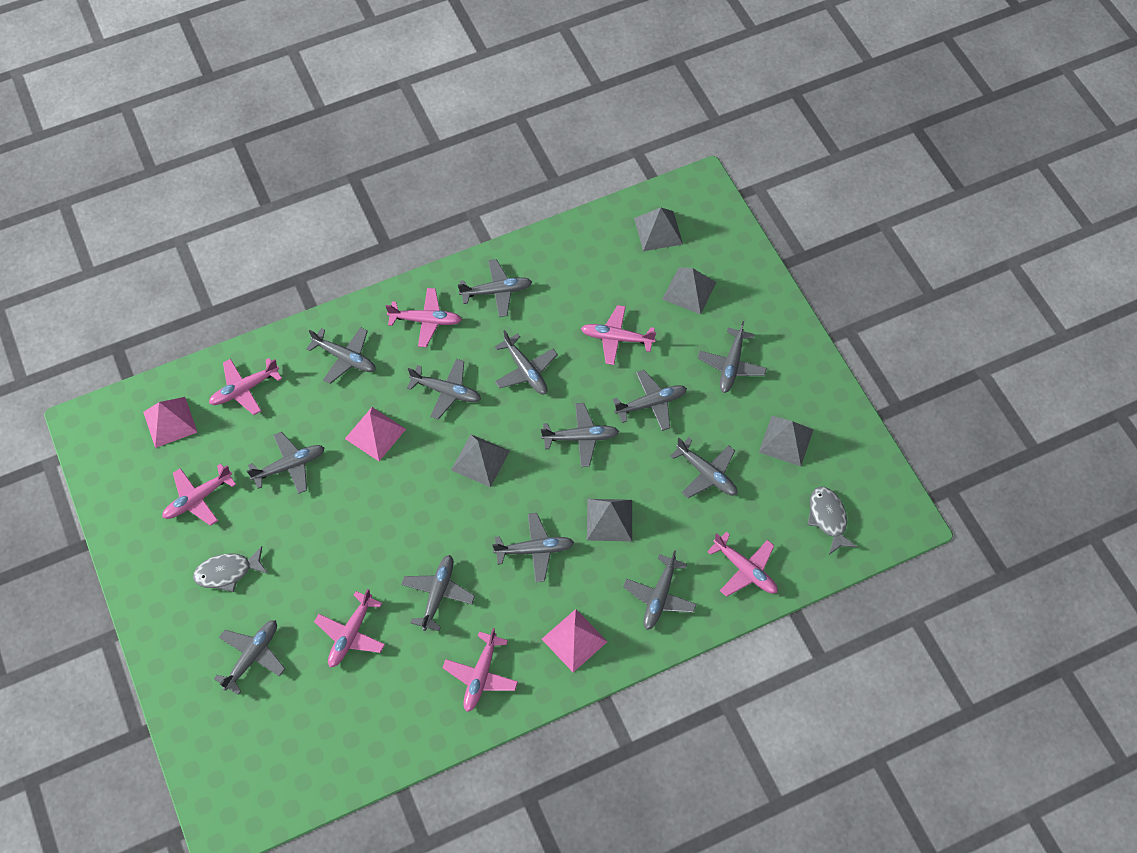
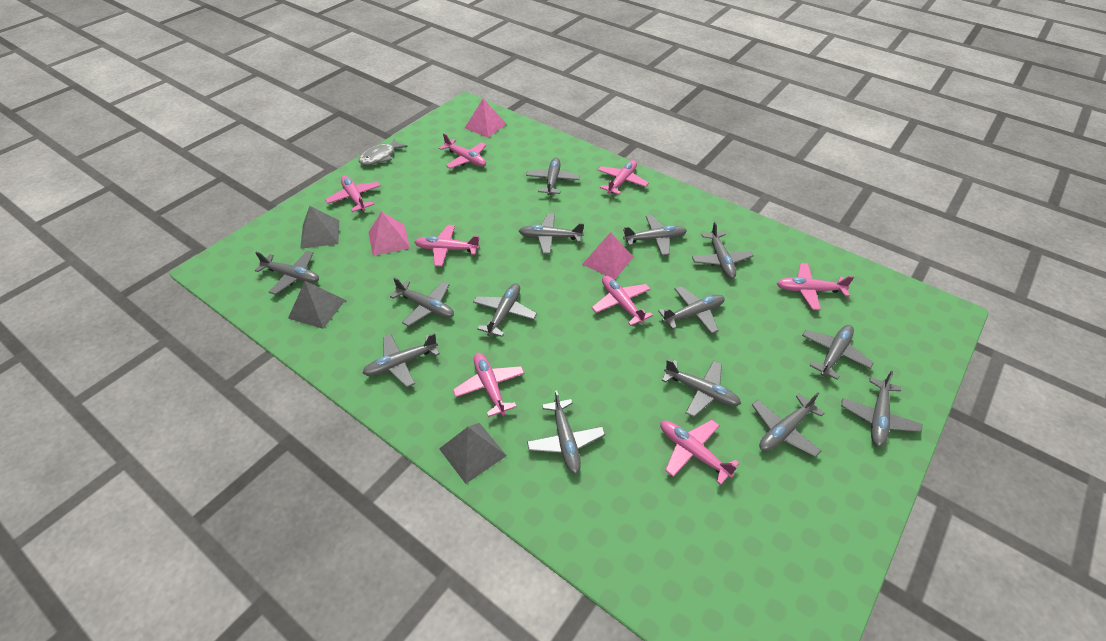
grey fish: [193,546,268,592] [808,487,857,555] = 2 -> [359,138,408,165] = 1
grey plane: [214,620,285,695] [247,432,325,494] [306,327,376,384] [401,555,475,631] [407,359,481,419] [458,259,532,317] [492,513,574,582] [495,330,558,395] [541,403,619,467] [612,370,687,431] [623,550,697,630] [670,437,737,498] [698,321,767,393] = 13 -> [255,251,319,295] [362,333,440,387] [390,277,454,326] [473,283,537,337] [519,214,584,254] [526,158,580,195] [527,390,605,474] [623,215,687,256] [658,286,725,334] [662,359,741,417] [692,222,754,279] [752,392,824,457] [802,325,874,380] [841,371,922,447] = 14
grey pyramid: [451,434,510,487] [587,499,632,541] [634,208,683,251] [662,267,717,314] [759,416,814,466] = 5 -> [288,281,345,329] [300,206,339,249] [439,423,507,484] = 3
pink plane: [162,464,236,526] [209,358,282,415] [314,589,385,667] [386,288,462,347] [442,628,518,712] [581,305,656,365] [707,532,777,597] = 7 -> [325,176,381,212] [415,225,480,267] [439,133,486,169] [453,353,525,417] [592,275,653,326] [598,160,649,195] [660,420,739,485] [777,263,854,310] = 8

